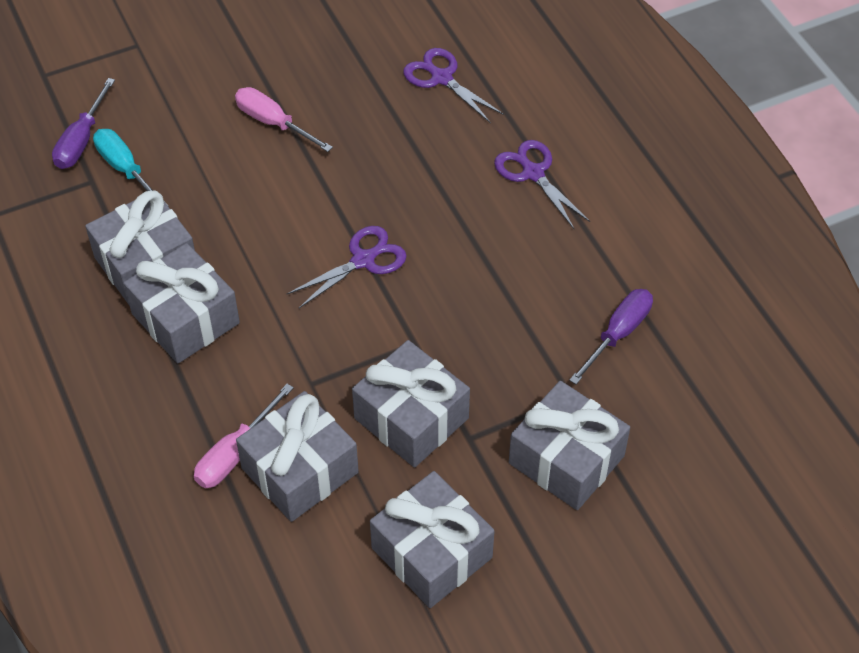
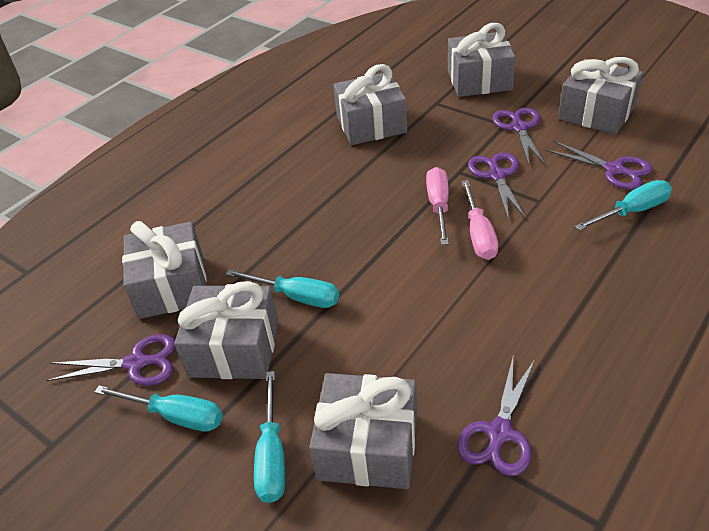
purple scissors: [287,226,407,308] [403,48,504,123] [494,140,590,229] = 3 -> [47,334,175,386] [457,358,535,476] [468,152,526,220] [493,108,545,165] [546,141,653,190] = 5
purple screwdriver: [52,78,115,169] [569,289,653,385] = 2 -> none = 0
turquoise screwdriver: [93,129,169,207] = 1 -> [95,385,223,432] [226,269,339,308] [254,371,285,503] [575,180,672,231] = 4

